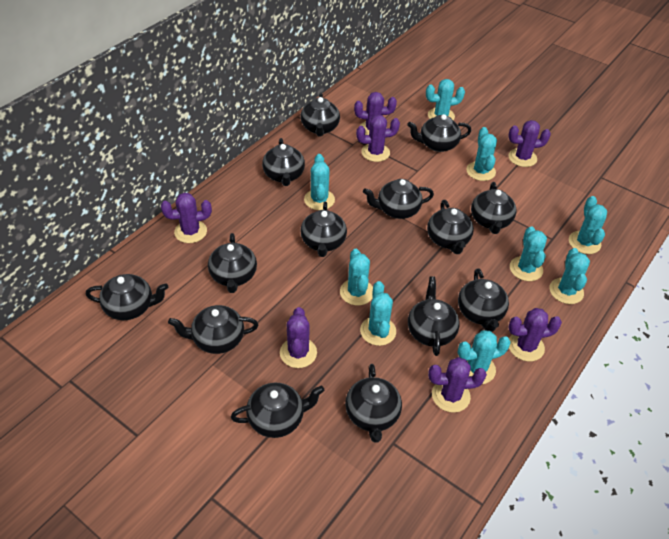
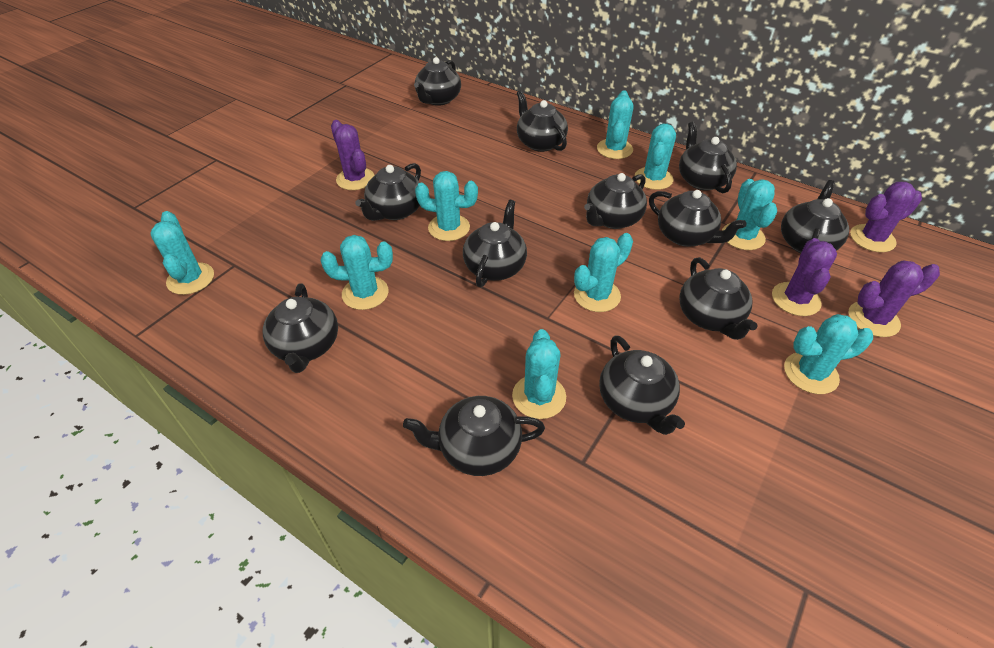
black teapot: [86,274,168,320] [168,305,258,354] [208,233,257,293] [231,383,324,438] [262,138,305,186] [300,93,340,137] [301,202,347,257] [345,364,402,443] [363,179,434,219] [407,114,471,152] [408,276,460,356] [427,200,474,254] [458,268,509,332] [471,182,517,234] = 14 -> [263,283,338,373] [356,163,421,221] [403,396,545,476] [414,57,461,106] [463,200,527,287] [517,90,568,152] [584,173,647,229] [599,335,685,435] [649,190,746,247] [679,122,737,193] [679,257,758,340] [781,180,849,253] = 12
purple cactus: [161,193,212,243] [280,307,317,368] [354,92,397,135] [356,115,400,162] [428,357,487,413] [508,120,551,167] [508,308,562,361] = 7 -> [331,120,374,190] [772,238,837,316] [848,260,940,337] [850,182,922,252] = 4

